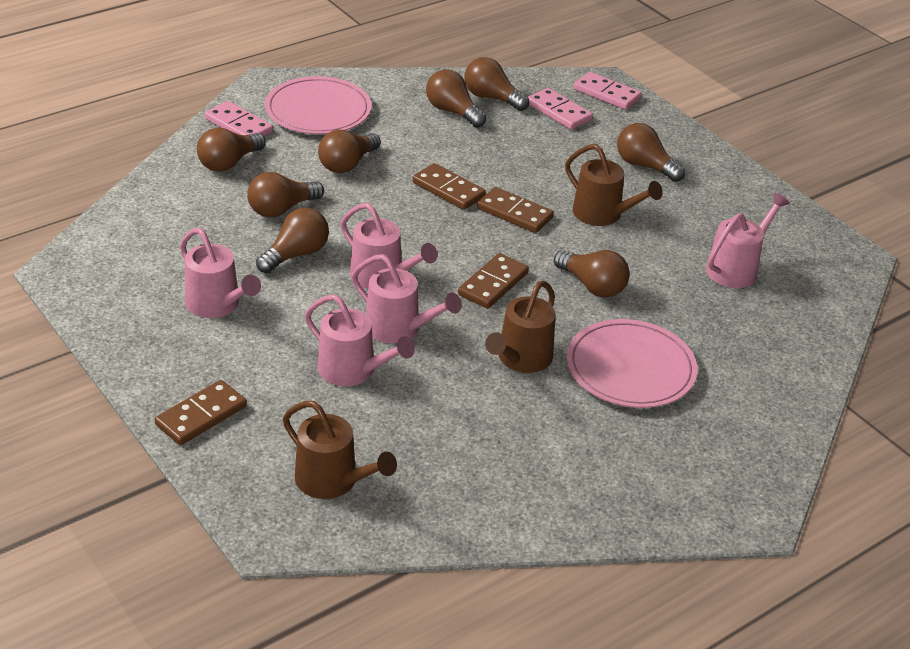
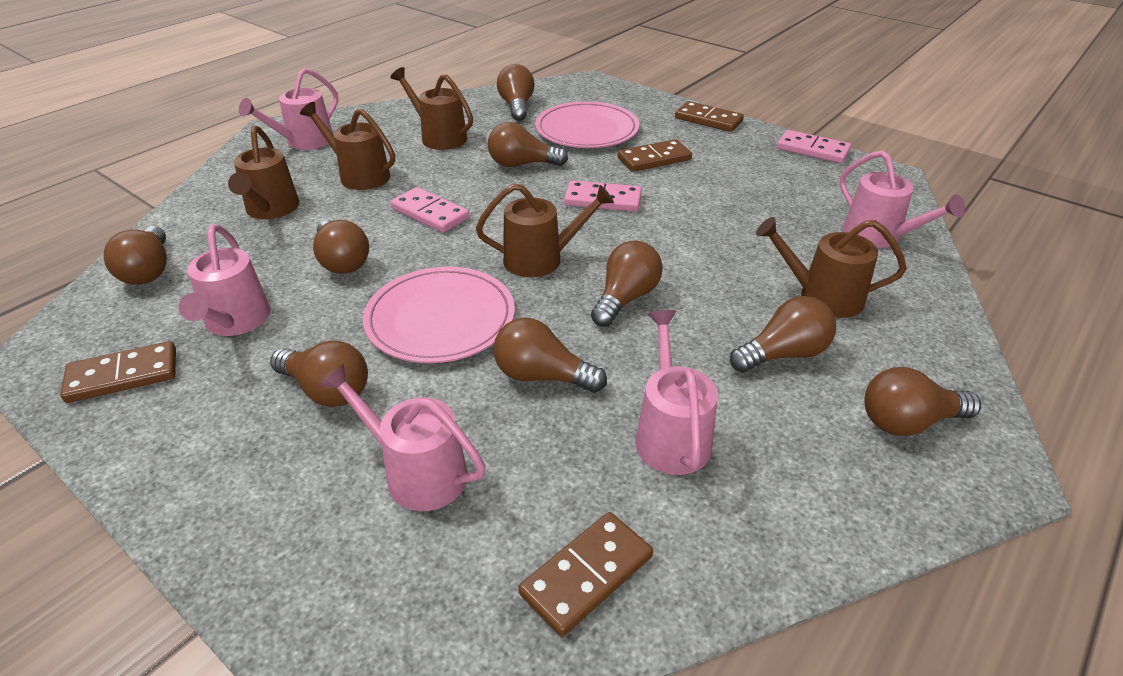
brown light bulb: [197,128,266,172] [247,172,324,217] [256,208,329,273] [318,129,381,173] [426,69,486,128] [465,57,529,111] [554,250,629,298] [617,123,685,182] = 8 -> [104,226,167,285] [270,340,368,407] [313,220,369,274] [488,122,568,167] [494,317,607,393] [497,64,535,121] [591,240,663,327] [730,296,836,373] [865,367,981,436] = 9
brown watering can: [283,401,397,499] [485,281,556,373] [565,144,663,226] = 3 -> [228,125,300,219] [300,102,395,190] [390,67,473,150] [476,184,614,277] [756,217,907,318] = 5

